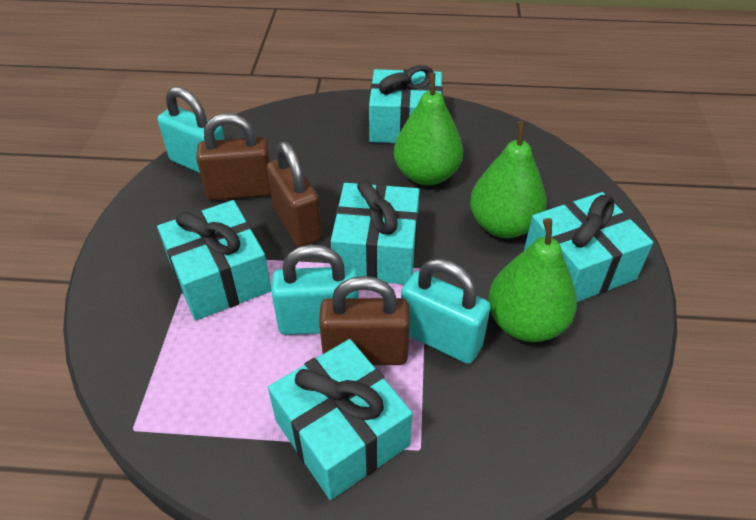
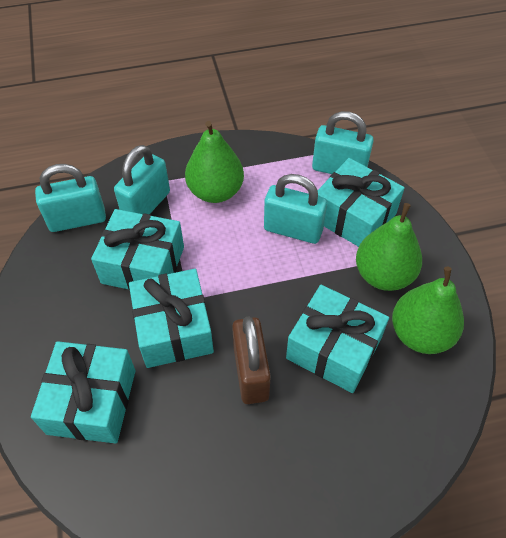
brown padlock: [196,113,271,200] [267,142,322,247] [319,276,410,365] = 3 -> [232,316,271,404] = 1
turquoise padlock: [158,87,225,173] [271,244,359,335] [401,259,491,364] = 3 -> [35,164,106,232] [114,145,170,214] [264,174,327,244] [312,111,374,174] = 4

